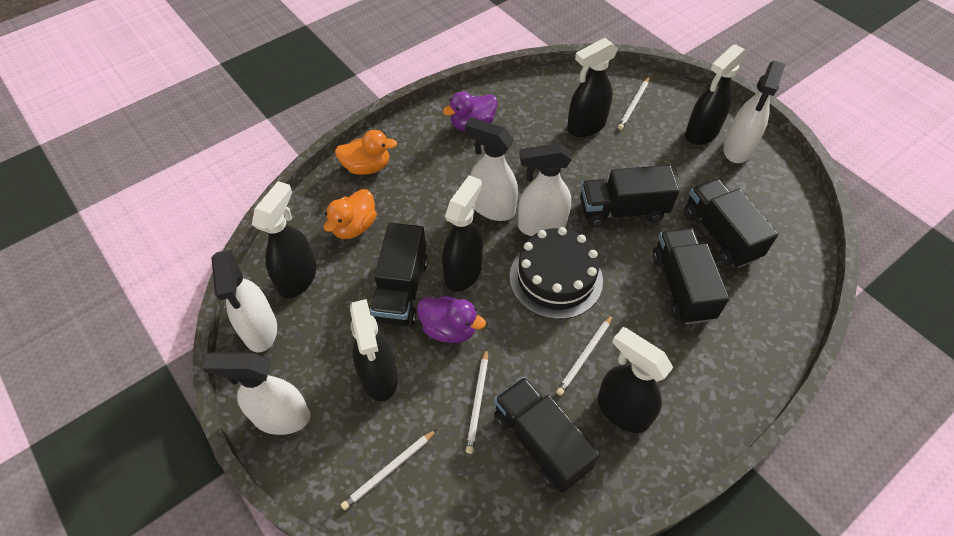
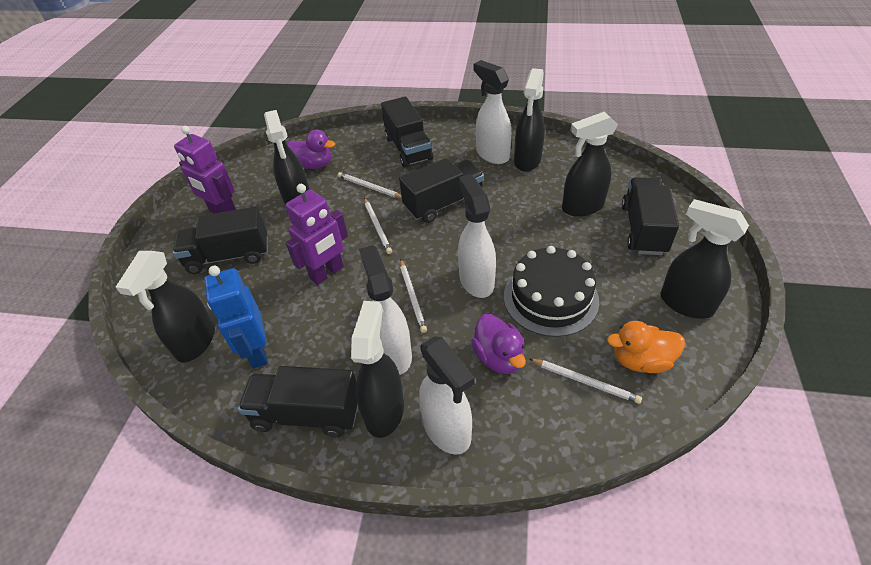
blue robot: none = 0 -> [204,266,268,369] = 1
orange duck: [324,189,377,239] [335,130,397,175] = 2 -> [607,321,685,373] = 1
purple robot: none = 0 -> [174,126,236,213] [285,184,348,285] = 2
white spray bottle: [202,353,310,435] [211,249,277,353] [465,117,518,221] [518,143,572,236] [723,61,785,163] = 5 -> [359,245,412,375] [419,336,475,455] [458,174,496,298] [474,60,512,164] = 4

